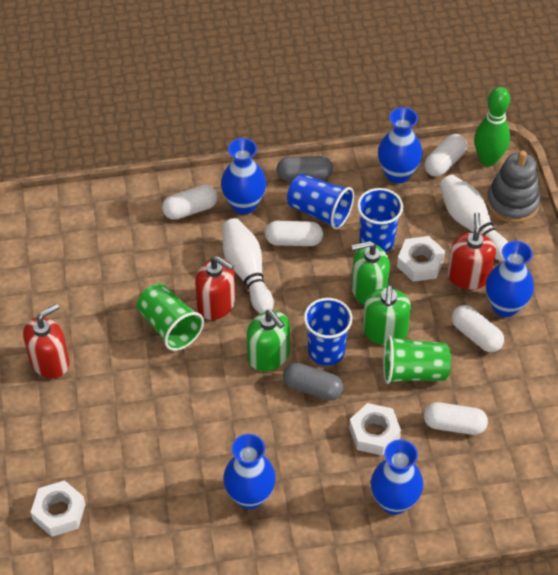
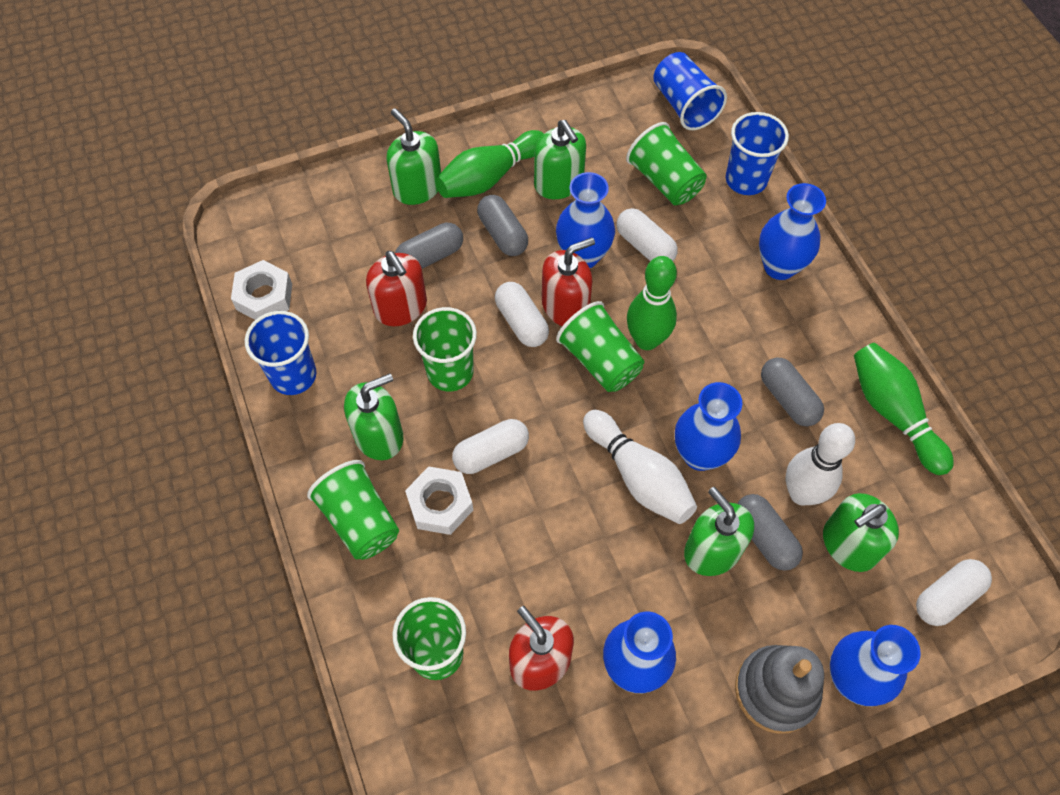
green bowling pin: [474,87,510,166] = 1 -> [435,130,544,198] [627,256,677,350] [854,343,954,475] = 3
green cup: [137,283,204,351] [383,336,451,384] = 2 -> [307,460,399,560] [392,597,466,680] [413,307,477,392] [556,301,644,392] [626,122,707,205] = 5
green soap dispenser: [247,310,290,371] [351,241,390,305] [363,285,411,345] = 3 -> [344,373,403,460] [386,108,441,205] [534,120,586,199] [684,487,754,576] [823,493,899,572] = 5
grey capsule: [277,156,333,181] [283,362,344,401] = 2 -> [395,223,463,269] [477,195,528,256] [737,494,803,571] [761,357,824,426] = 4
white capsule: [162,185,218,220] [265,221,323,246] [424,134,467,177] [424,402,488,435] [452,305,504,352] = 5 -> [452,419,529,474] [495,282,549,347] [617,208,678,261] [916,559,992,626] = 4
white nut: [31,480,86,537] [349,403,401,456] [397,236,445,282] = 3 -> [231,260,292,320] [405,466,473,535] = 2

